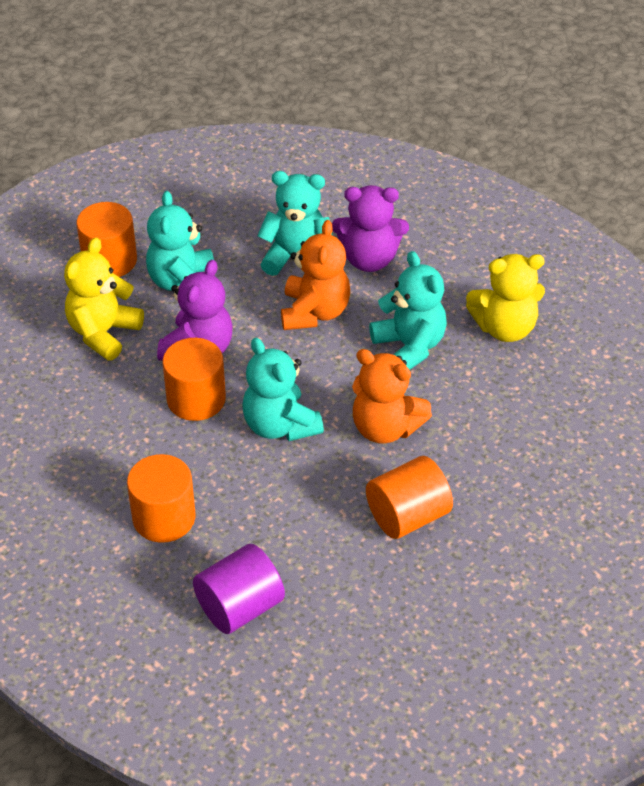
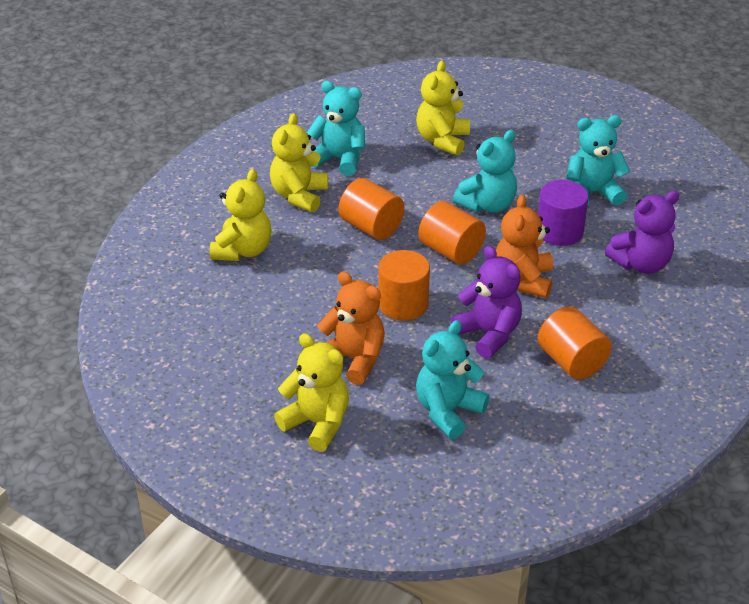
yellow teddy bear: [64,238,144,361] [466,254,545,342] = 2 -> [210,169,271,261] [270,113,328,212] [274,333,349,452] [416,61,470,156] = 4

